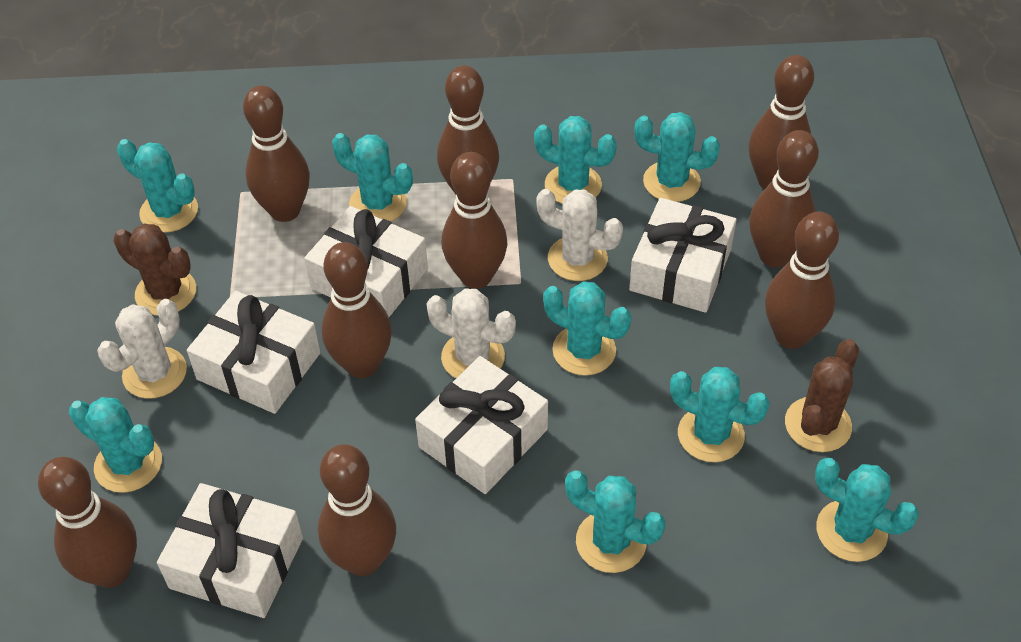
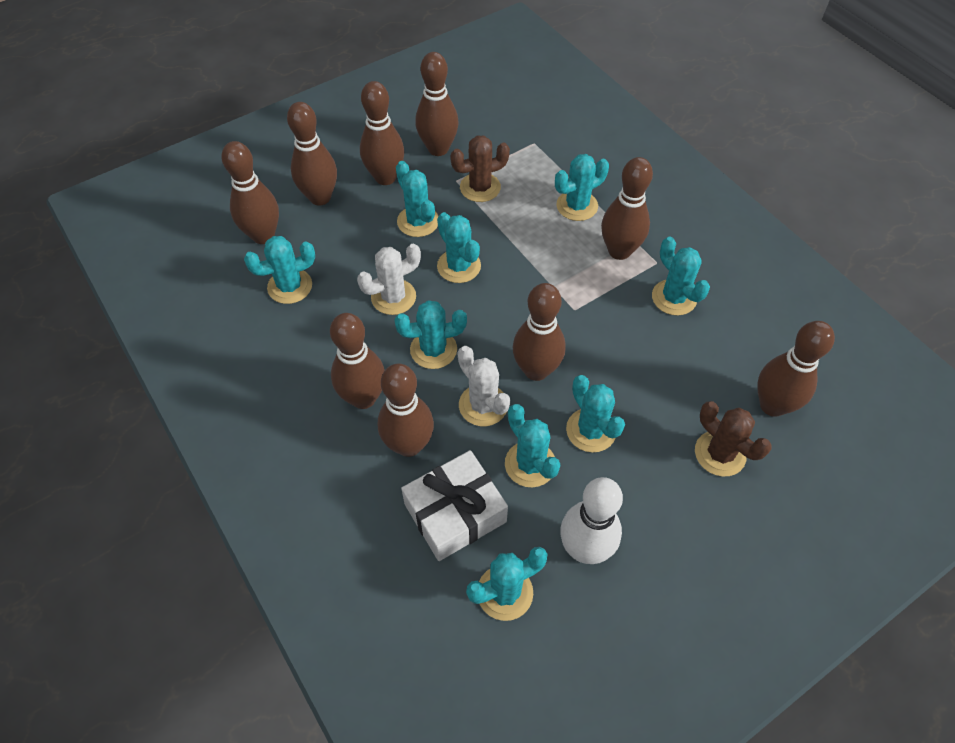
white bowling pin: none = 0 -> [560,477,623,564] = 1
white cactus: [97,299,187,399] [427,289,516,378] [536,189,623,281] = 3 -> [357,244,421,315] [458,346,510,426] = 2
white gift: [157,483,303,618] [187,291,320,414] [304,206,428,317] [415,356,548,494] [629,198,736,313] = 5 -> [401,450,508,561] = 1

